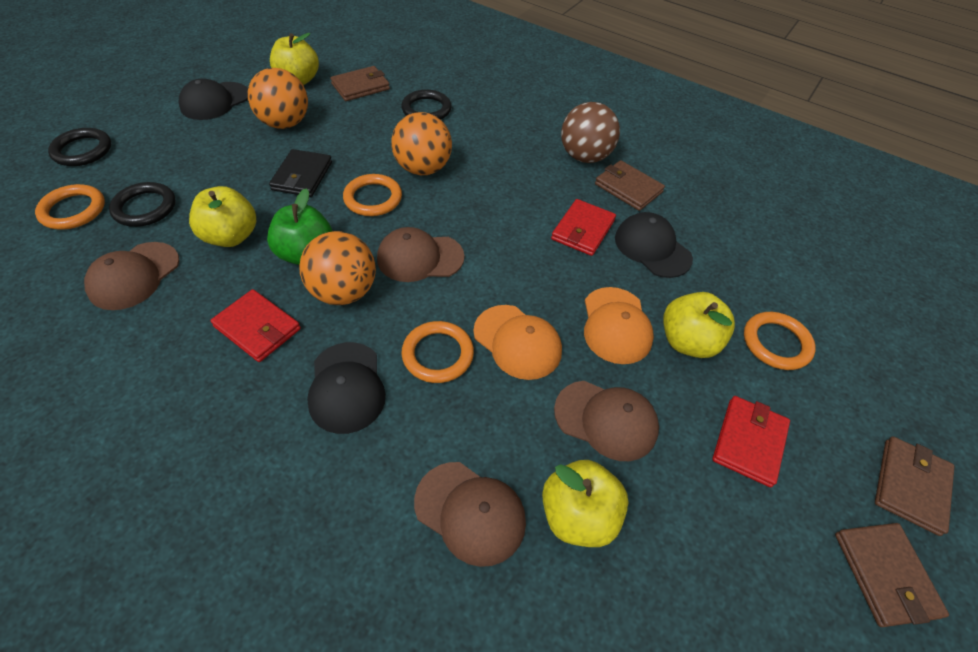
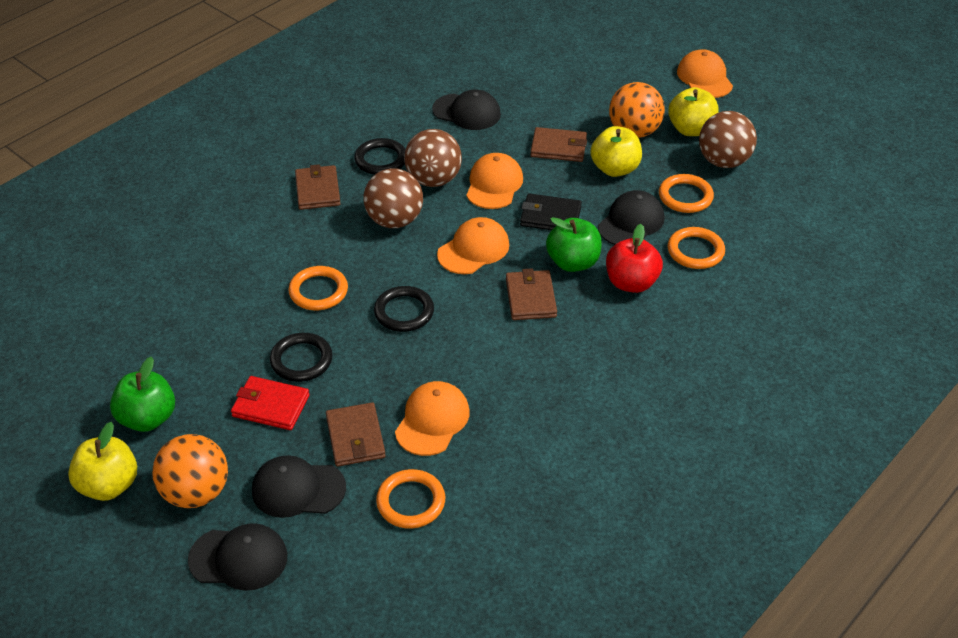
black cap: [178,78,248,120] [307,342,386,434] [615,212,693,278] = 3 -> [188,523,287,591] [252,455,346,518] [432,90,501,130] [598,190,665,245] = 4
brown ball: [561,102,620,163] = 1 -> [363,168,423,228] [404,129,462,187] [699,111,757,168] = 3
brown cap: [84,242,179,310] [377,227,464,282] [414,462,526,567] [554,381,659,461] = 4 -> none = 0
green apple: [267,188,332,265] = 1 -> [110,357,175,432] [546,217,602,272] = 2
orange ball: [248,68,308,129] [299,231,376,305] [391,112,452,175] = 3 -> [152,434,228,508] [609,82,665,138] = 2
orange cap: [473,305,562,380] [584,287,654,364] = 2 -> [395,381,470,456] [437,217,509,274] [466,153,523,209] [677,49,733,98] = 4
red apple: none = 0 -> [606,224,663,293] = 1
red wallet: [210,289,301,362] [551,199,616,256] [712,396,790,487] = 3 -> [231,376,309,430] = 1
yellow apple: [189,186,256,247] [270,33,319,85] [542,460,628,547] [663,292,735,358] = 4 -> [68,422,137,501] [591,126,642,177] [668,87,719,136] = 3

